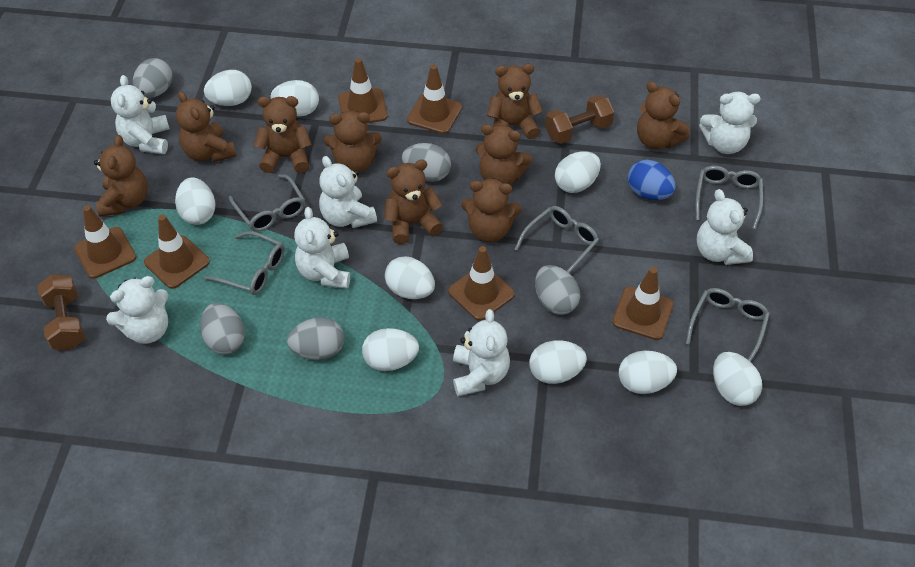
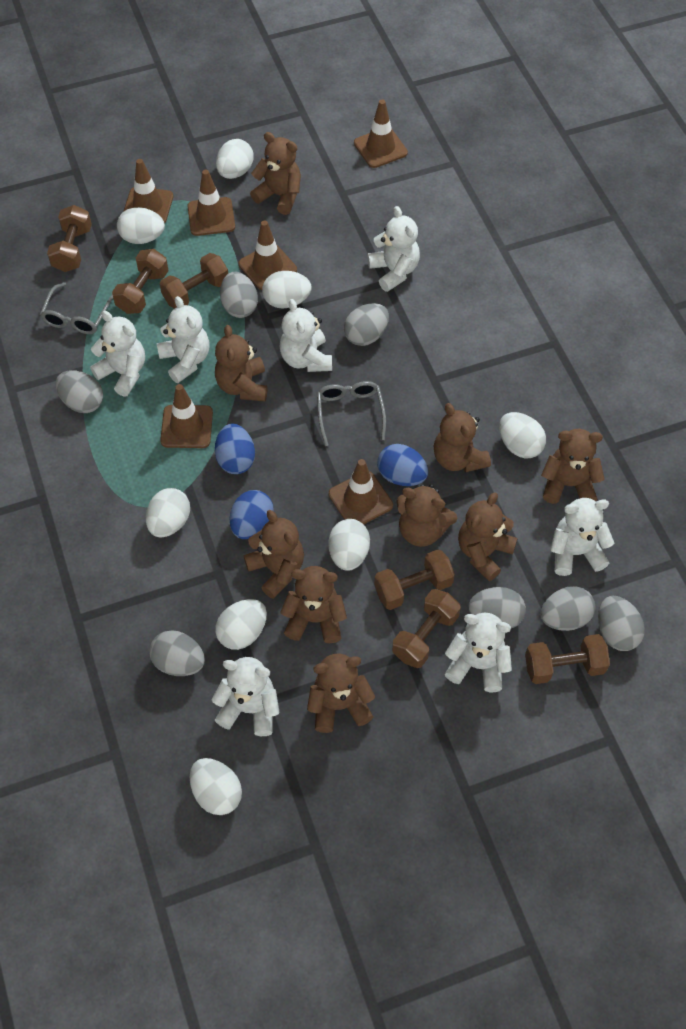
blue egg: [628,160,676,200] = 1 -> [215,424,255,474] [230,490,274,539] [377,444,428,486] = 3
brown dumbbell: [37,274,85,350] [545,95,614,144] = 2 -> [47,205,92,272] [112,249,169,314] [160,253,228,309] [374,549,455,610] [392,589,461,668] [525,634,610,684] = 6
grey egg: [133,58,173,98] [200,303,245,355] [287,317,344,360] [402,143,451,182] [535,265,580,315] = 5 -> [55,370,103,413] [149,630,205,676] [220,272,258,318] [344,303,389,346] [468,587,526,628] [541,586,596,631] [598,596,645,651] = 7
grey glasses: [204,231,285,295] [229,174,305,232] [514,206,599,273] [686,288,770,362] [696,166,763,229] = 5 -> [40,282,113,334] [317,381,386,446] = 2
white egg: [175,177,215,225] [204,70,252,106] [270,80,319,116] [362,328,419,371] [385,256,435,299] [529,341,587,384] [555,151,601,193] [619,351,677,394] [713,352,762,406] = 9 -> [117,207,165,244] [146,488,190,538] [190,758,242,815] [215,599,267,650] [216,139,253,179] [262,271,312,309] [328,519,370,571] [499,412,546,458] = 8

